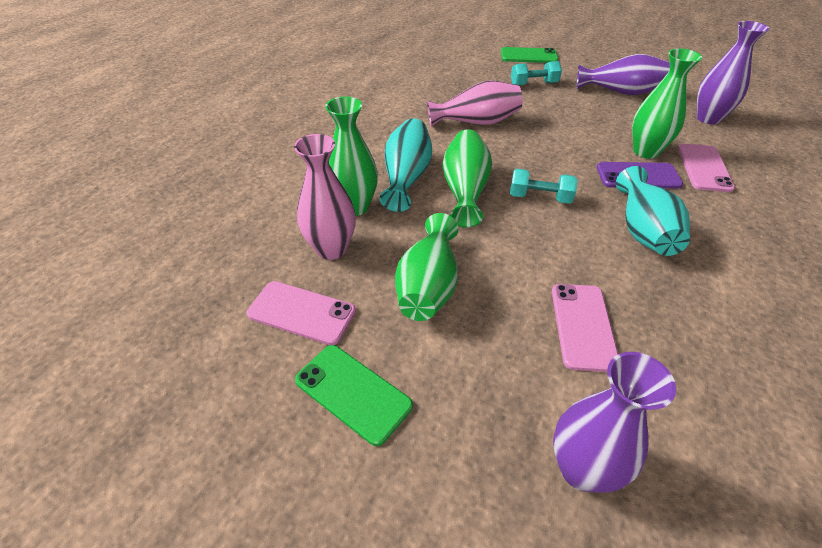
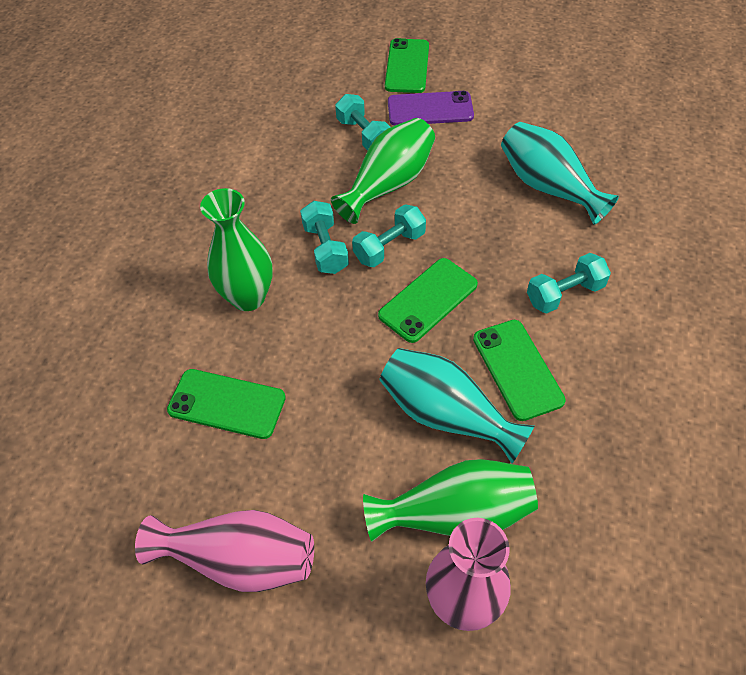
green phone: [295,345,413,446] [501,47,558,63] = 2 -> [167,369,286,439] [378,258,478,343] [385,38,429,93] [473,320,566,421] = 4
green vase: [325,96,378,216] [395,213,459,321] [443,129,492,228] [632,48,702,159] = 4 -> [200,188,273,311] [331,118,435,224] [363,459,538,542] = 3
pink phone: [247,281,356,345] [552,284,618,372] [678,144,735,192] = 3 -> none = 0
purple vase: [553,352,676,493] [577,54,670,95] [696,21,769,124] = 3 -> none = 0
turquoise dumbbell: [510,169,578,204] [511,61,562,86] = 2 -> [300,201,349,274] [335,94,391,151] [352,204,426,267] [527,253,611,313] = 4

